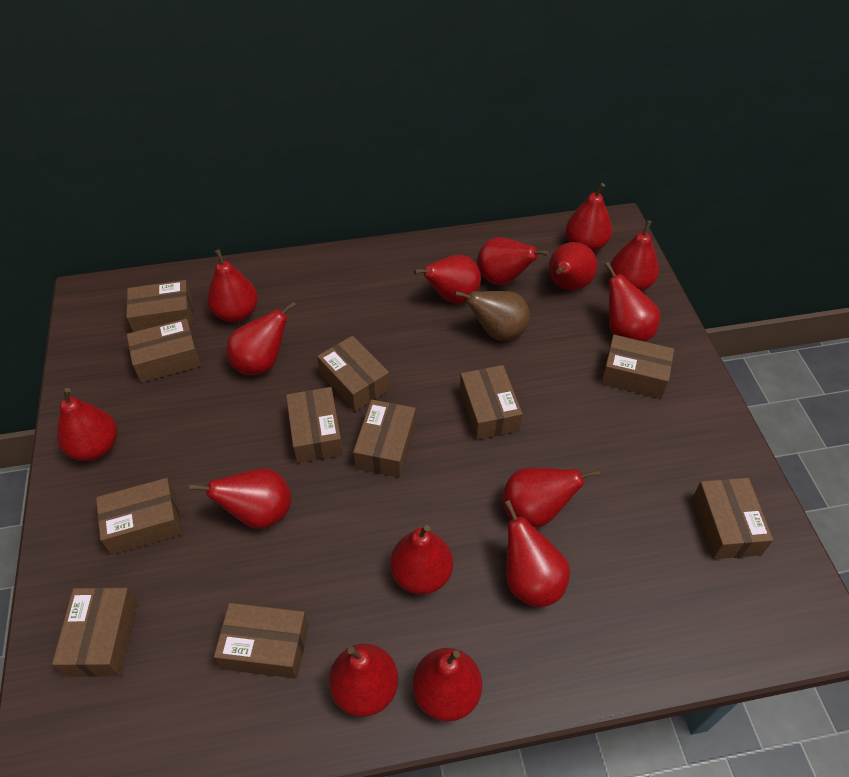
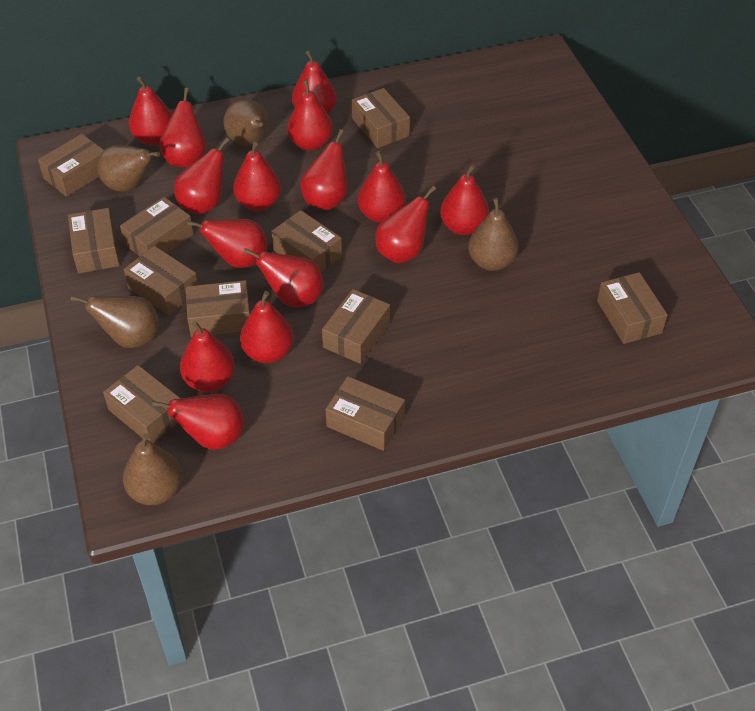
brown pear: [455,291,530,341] = 1 -> [71,295,159,348] [97,145,160,192] [123,433,182,505] [224,99,269,146] [468,198,518,271] = 5

